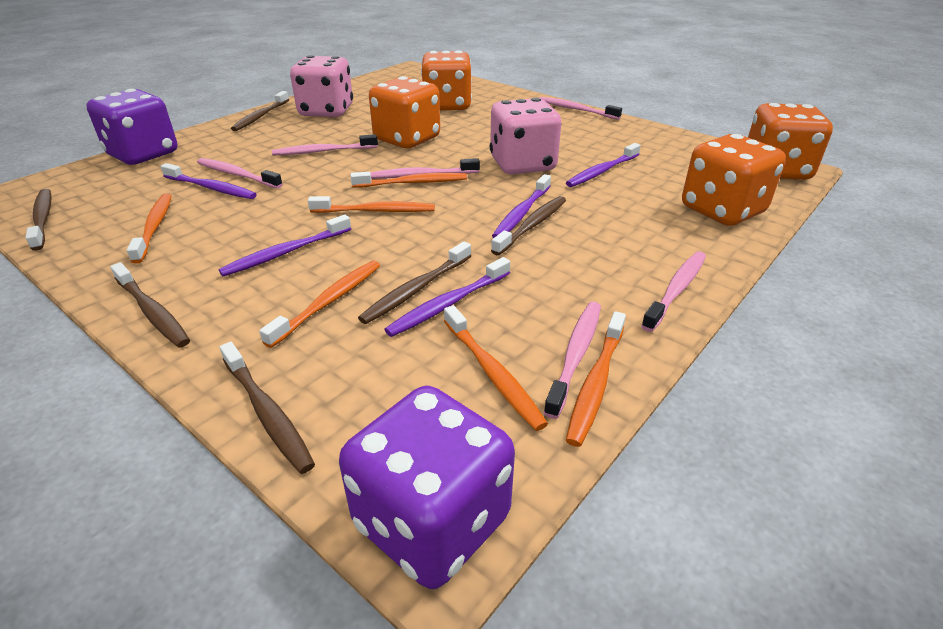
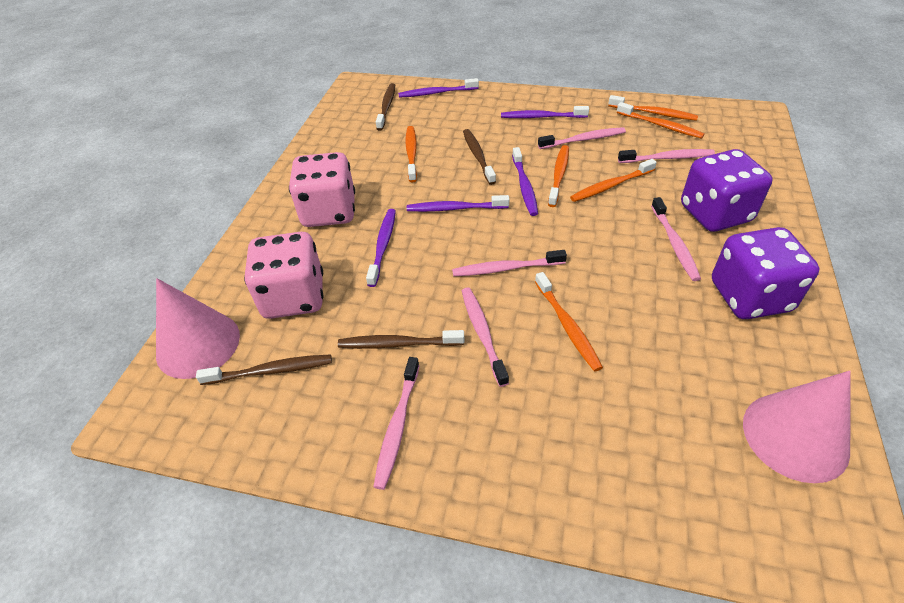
brown toothbrush: [25,189,52,251] [110,262,190,348] [220,342,315,474] [231,91,289,131] [358,241,471,324] [491,196,566,255] = 6 -> [196,354,332,385] [338,330,464,349] [376,83,395,131] [463,129,496,185] = 4
orange dice: [369,76,440,148] [421,50,472,110] [682,134,786,226] [748,103,833,180] = 4 -> none = 0
pink cone: none = 0 -> [156,278,240,379] [743,371,851,483] = 2

